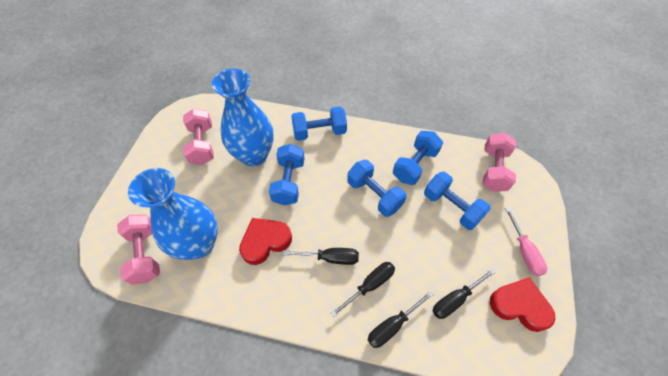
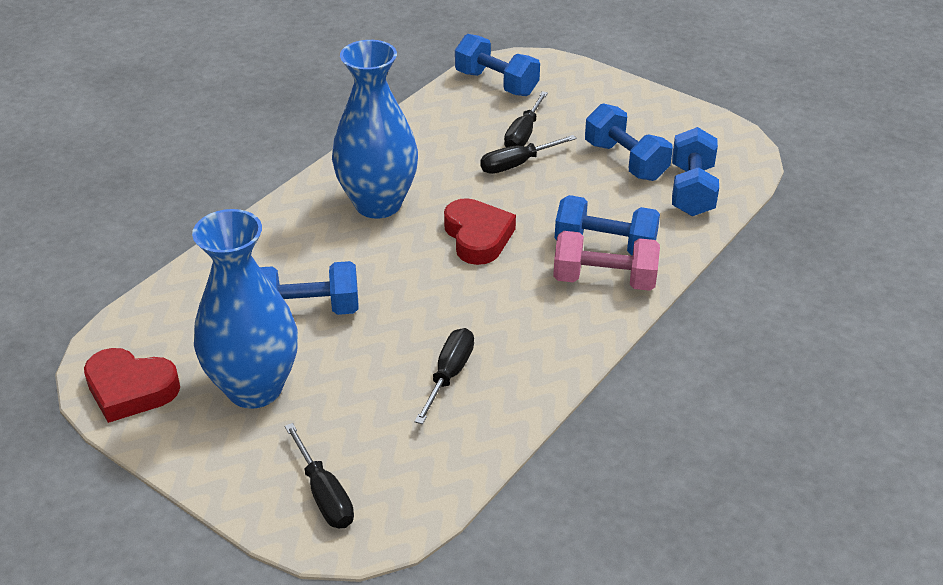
pink dumbbell: [117,214,160,285] [183,108,214,165] [483,133,516,192] = 3 -> [553,231,660,291] = 1
pink screwdriver: [505,207,547,276] = 1 -> none = 0

